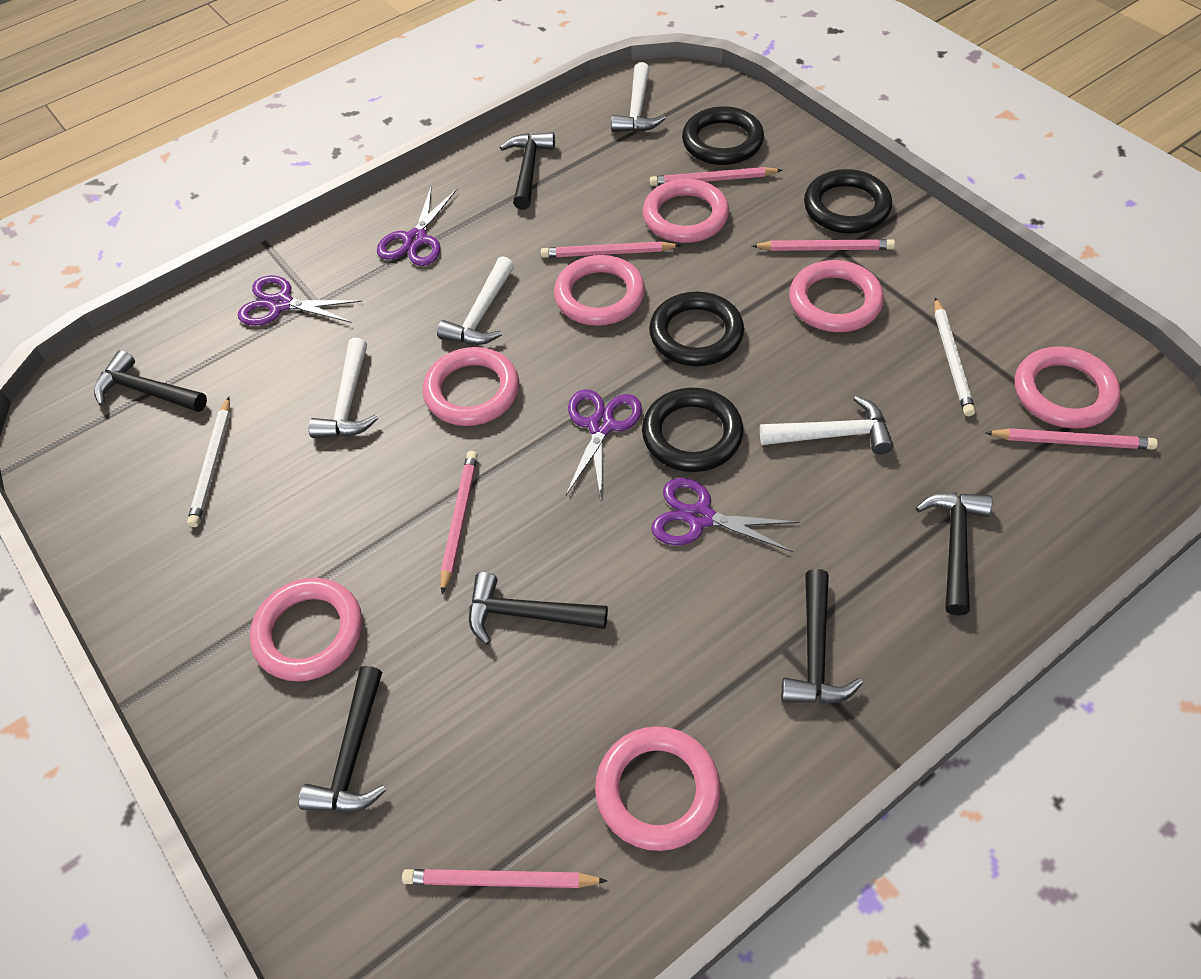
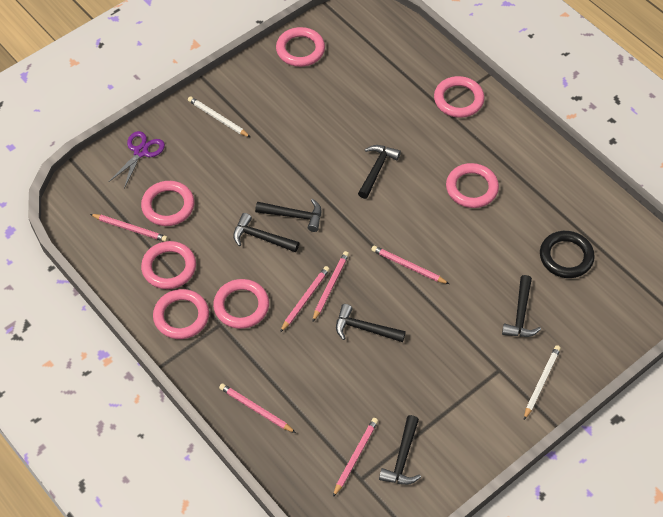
black ring: [642,387,744,472] [649,292,744,366] [682,106,764,165] [804,169,892,234] = 4 -> [540,231,595,278] = 1
purple scissors: [238,275,362,326] [377,185,457,266] [566,389,642,500] [651,478,800,552] = 4 -> [109,131,165,189] = 1
white hammer: [308,338,378,438] [437,256,514,345] [611,62,666,132] [760,396,894,454] = 4 -> none = 0

